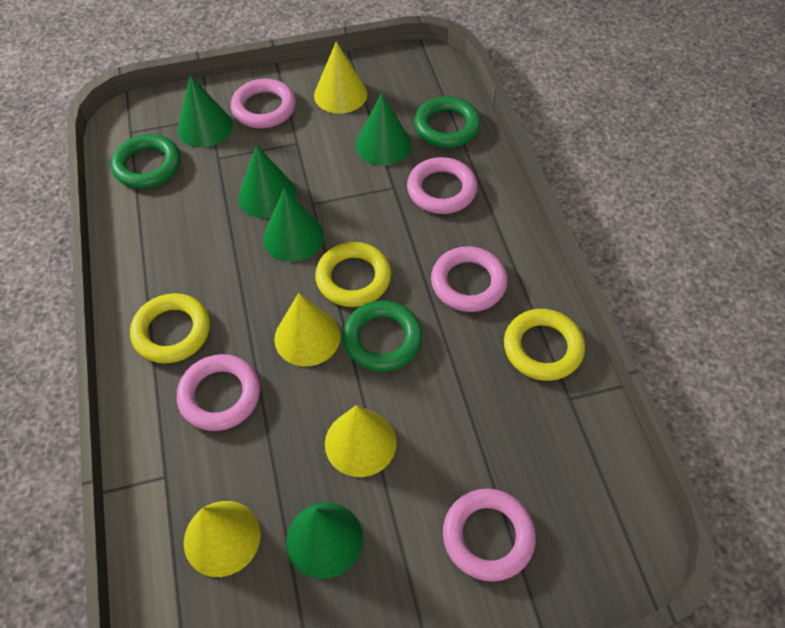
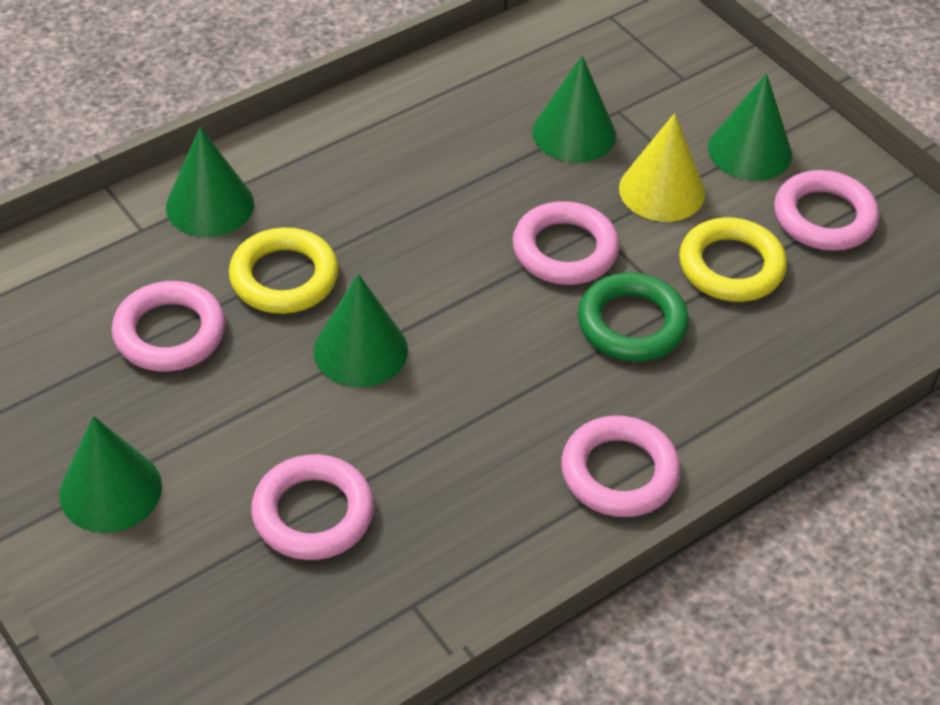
green ring: [111,134,180,189] [342,301,422,371] [414,96,481,148] = 3 -> [578,272,689,362] = 1
yellow cone: [184,501,261,577] [274,293,341,366] [314,42,367,114] [325,405,397,477] = 4 -> [619,113,705,222] = 1
yellow ring: [130,293,210,363] [315,242,391,307] [504,309,585,381] = 3 -> [229,227,339,314] [679,217,787,302] = 2

